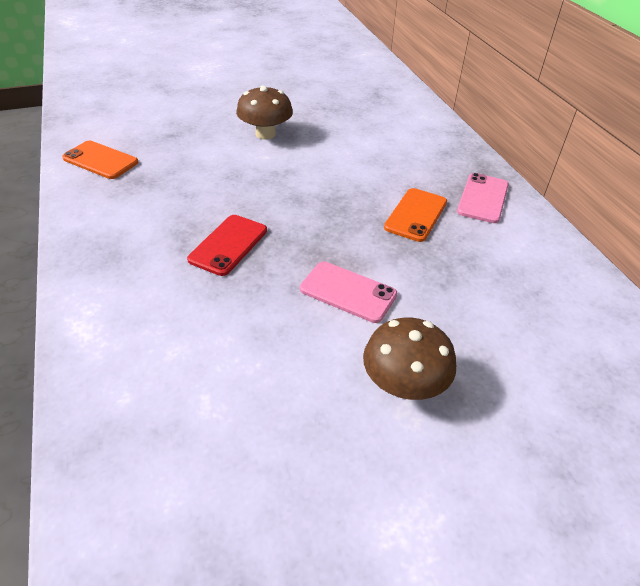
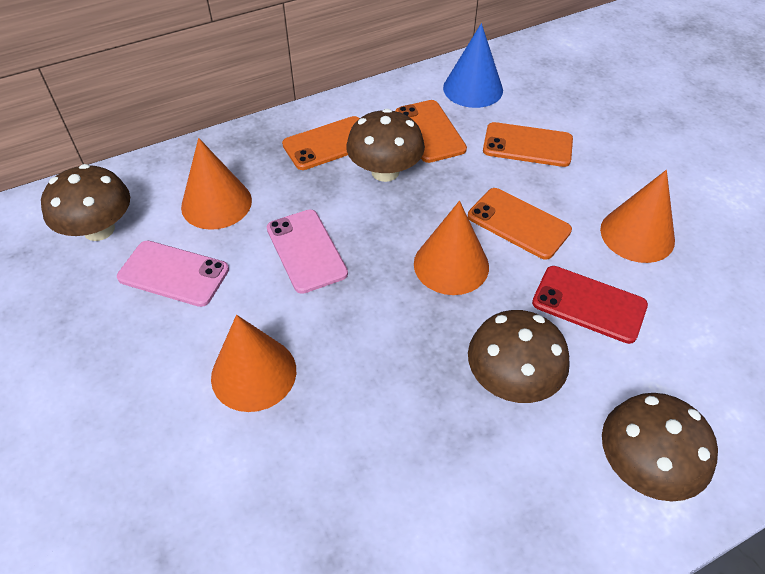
blue cone: none = 0 -> [443,23,503,108] = 1
brown mushroom: [236,85,293,139] [363,317,456,400] = 2 -> [41,164,130,241] [346,109,425,182] [468,310,570,403] [602,393,718,502] = 4
orange cone: none = 0 -> [181,138,252,230] [211,315,296,412] [414,201,489,295] [600,170,675,263] = 4
orange phone: [62,141,138,179] [384,188,447,242] = 2 -> [282,116,360,170] [396,100,467,163] [468,188,572,260] [483,122,573,167] = 4

